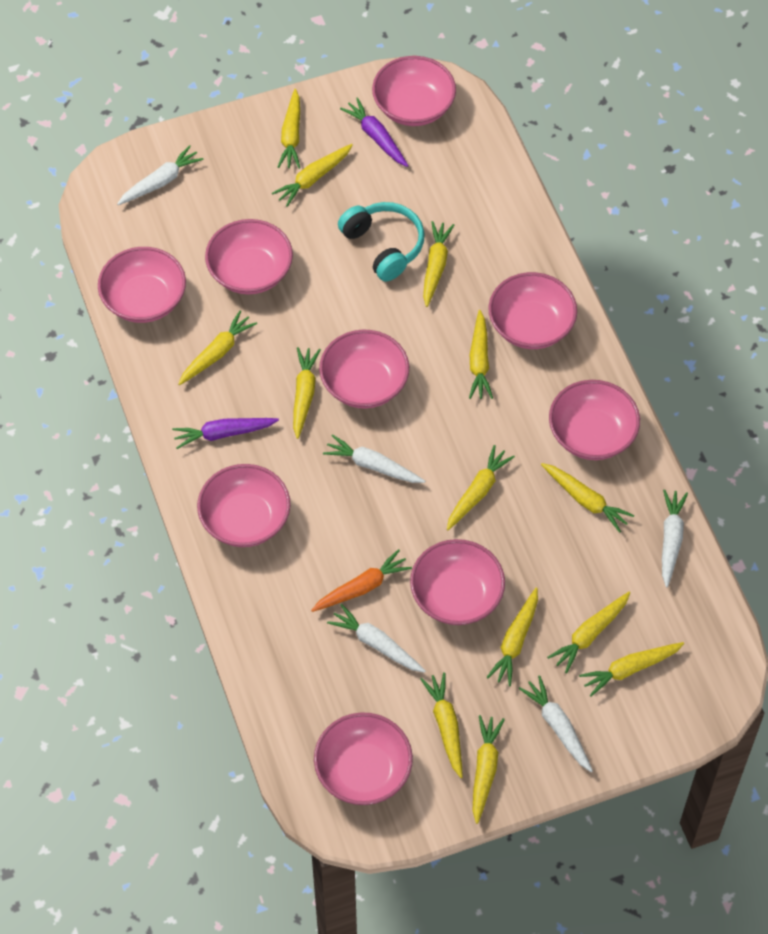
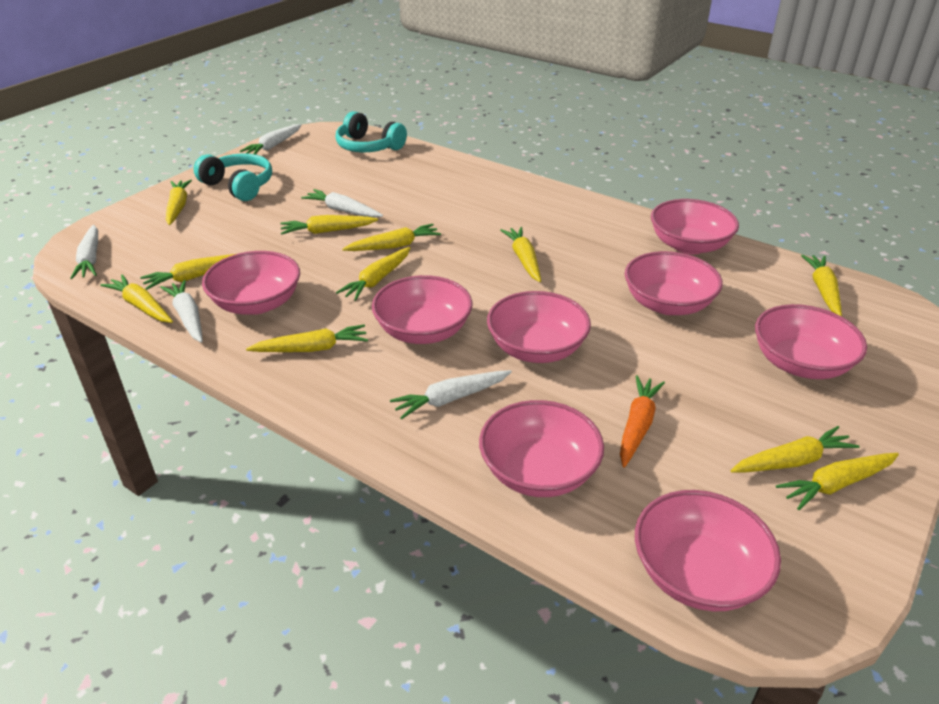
pink bowl: [98,247,186,323] [197,464,290,547] [205,219,293,294] [314,713,413,805] [319,330,409,409] [372,56,456,126] [410,539,505,625] [488,272,577,349] [549,380,640,460] = 9 -> [202,251,300,315] [372,275,472,344] [479,400,604,497] [487,291,591,363] [625,251,723,315] [635,490,781,611] [651,199,739,254] [755,304,867,379] = 8
purple carrot: [172,418,279,449] [340,98,408,167] = 2 -> none = 0
turquoise headphones: [338,202,425,281] = 1 -> [194,154,272,201] [336,111,407,153] = 2
yellow carrot: [178,311,257,385] [272,144,353,207] [278,89,300,169] [293,347,321,439] [420,672,463,778] [423,221,454,307] [447,445,515,530] [469,310,493,399] [473,715,505,824] [486,588,538,686] [541,463,634,533] [547,592,630,673] [579,642,684,697] = 13 -> [100,274,173,323] [140,254,235,290] [166,180,192,225] [246,325,368,352] [280,215,378,235] [336,247,411,301] [342,224,441,251] [500,227,541,282] [730,426,859,473] [776,453,899,510] [801,255,842,316] = 11

